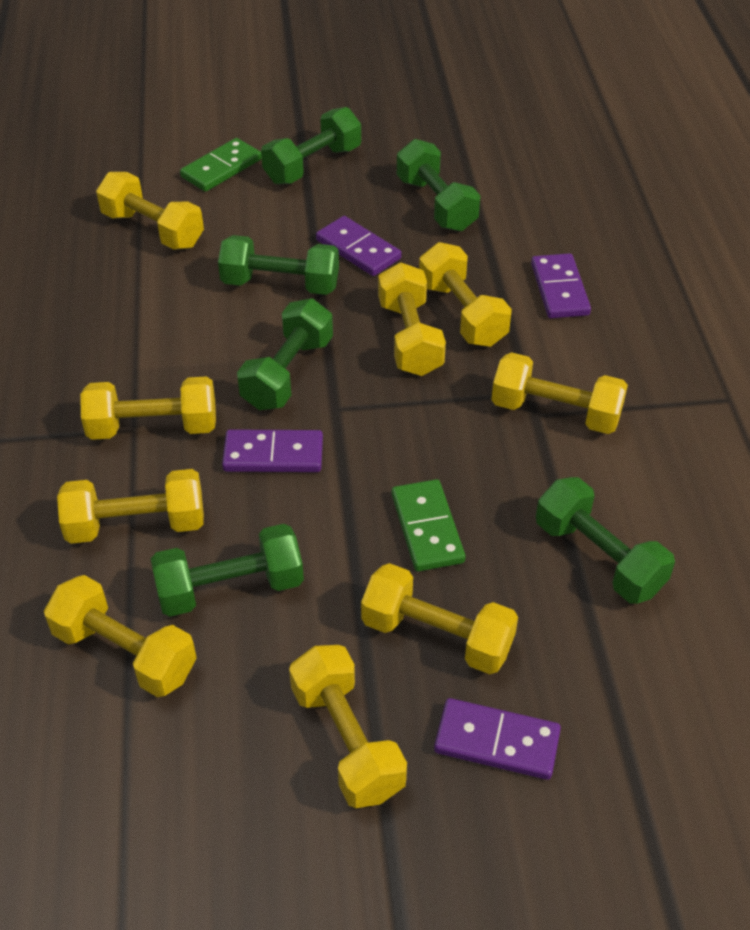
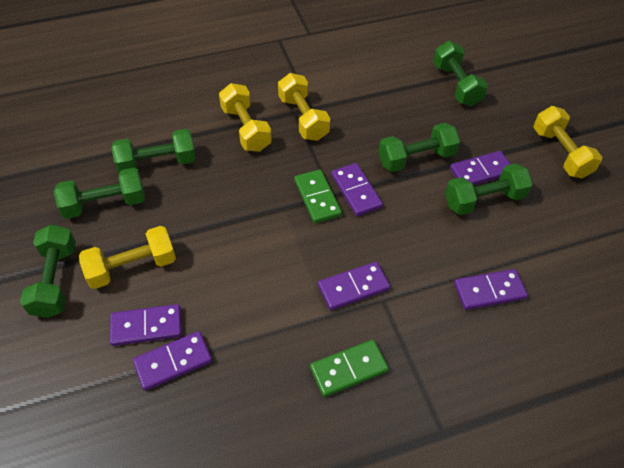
purple domino: [222,429,323,472] [316,216,402,276] [434,698,561,780] [531,253,591,318] = 4 -> [110,304,182,346] [133,331,212,391] [318,262,390,310] [331,163,383,216] [450,151,511,185] [454,269,528,310] = 6
yellow dumbbell: [44,575,197,697] [57,469,204,544] [80,376,216,440] [96,172,204,250] [289,645,407,808] [361,563,518,674] [378,262,446,376] [419,242,512,347] [491,352,628,434] = 9 -> [79,226,176,289] [219,83,272,152] [278,73,330,141] [533,106,602,178] = 4

